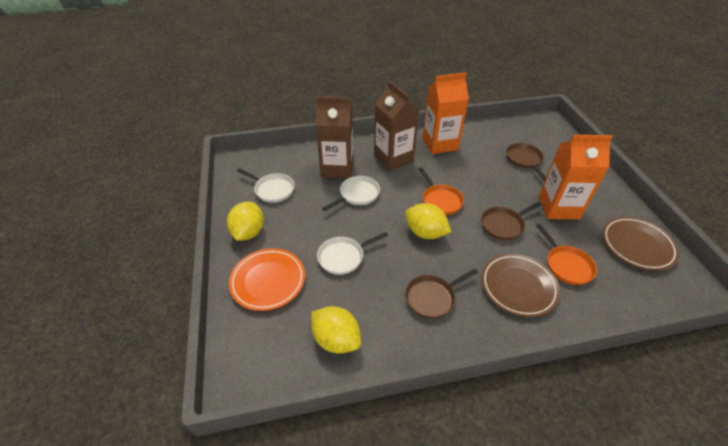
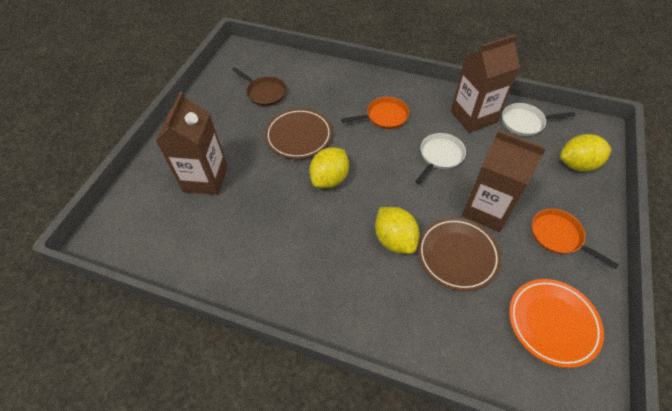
brown carton: [316,97,353,178] [374,81,419,171] = 2 -> [156,91,228,195] [451,34,520,133] [462,130,546,232] = 3
brown pan: [405,269,478,319] [481,201,542,240] [506,143,546,181] = 3 -> [232,67,286,106] = 1
orange carton: [422,72,469,154] [539,135,613,220] = 2 -> none = 0
white pan: [237,168,294,203] [317,232,388,275] [322,176,380,211] = 3 -> [415,133,466,184] [502,103,575,136] = 2

